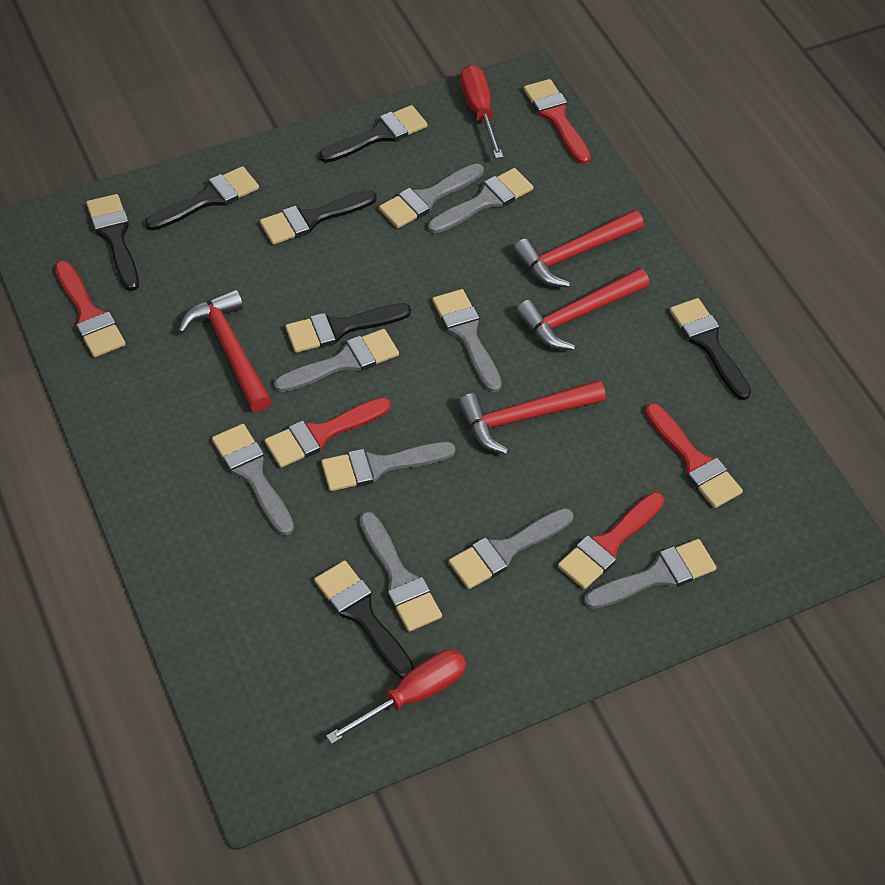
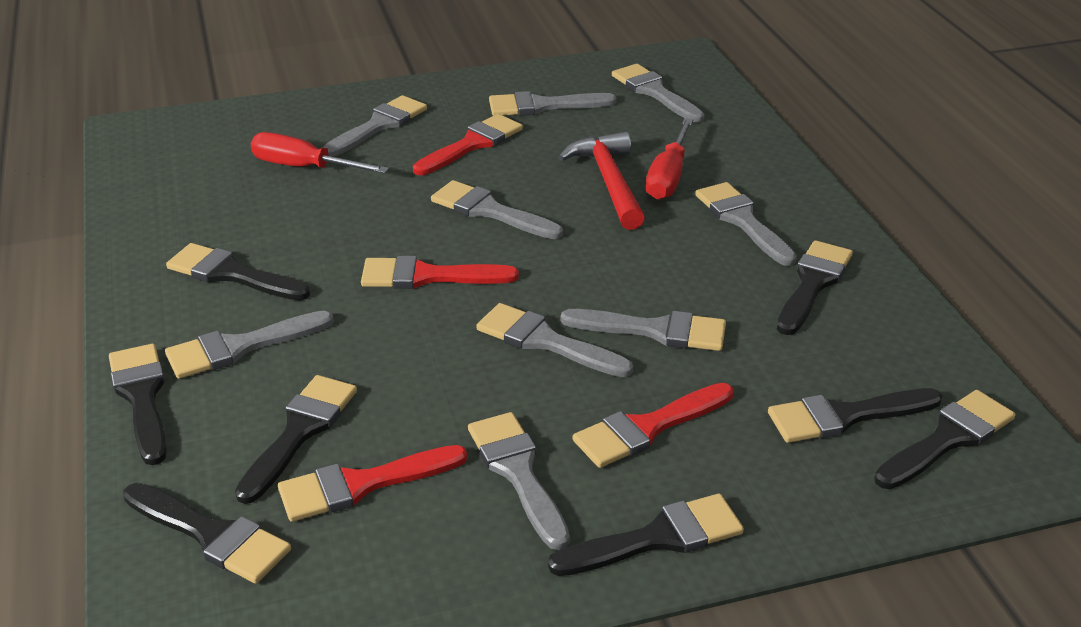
black brush: [86,194,139,291] [145,166,259,231] [260,190,377,245] [285,303,411,353] [314,560,414,679] [319,105,428,163] [670,298,751,400] = 7 -> [109,344,167,465] [123,483,291,584] [166,243,310,300] [235,375,357,504] [548,493,744,576] [768,388,942,443] [777,240,853,335] [874,390,1015,489] = 8
red brush: [55,261,126,357] [265,398,391,468] [524,79,591,164] [558,492,664,589] [645,403,743,508] = 5 -> [278,445,468,522] [361,256,519,289] [413,114,523,175] [572,383,733,468] = 4
red hammer: [178,289,272,412] [458,380,606,454] [513,210,644,287] [515,268,649,350] = 4 -> [558,131,645,230] = 1

